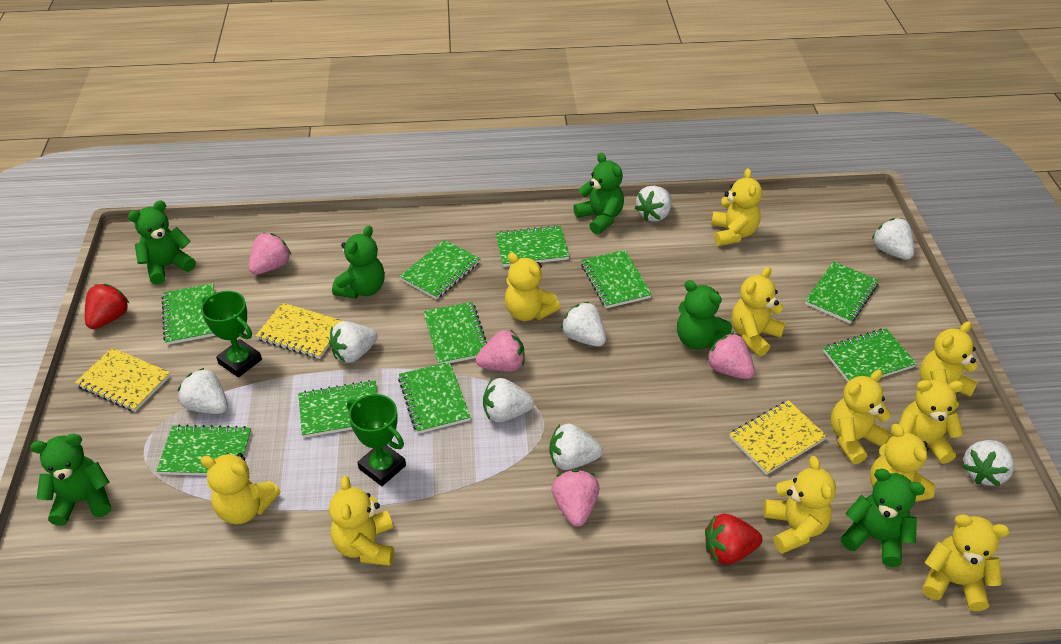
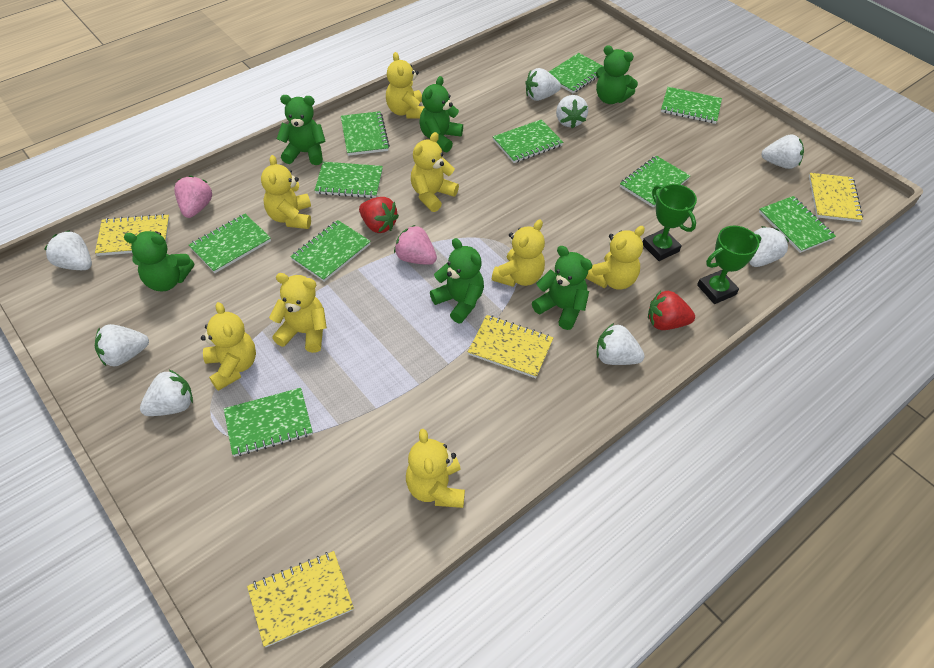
pink strawberry: [249,233,291,274] [476,329,525,372] [552,470,599,527] [706,333,755,379] = 4 -> [174,175,212,218] [394,225,437,265] = 2
yellow notebook: [75,348,171,412] [256,302,343,359] [729,400,827,475] = 3 -> [95,214,170,256] [247,551,354,647] [468,315,553,378] [809,173,863,222] = 4
yellow teddy bear: [200,453,281,524] [329,476,394,566] [505,253,560,321] [711,168,762,246] [732,267,786,357] [763,456,836,554] [831,370,892,464] [870,424,935,502] [899,380,964,464] [919,321,978,412] [922,514,1009,611] = 11 -> [201,302,256,391] [261,155,311,229] [269,273,327,353] [386,52,425,119] [406,429,465,508] [411,132,459,212] [492,220,545,287] [585,226,645,290] = 8

